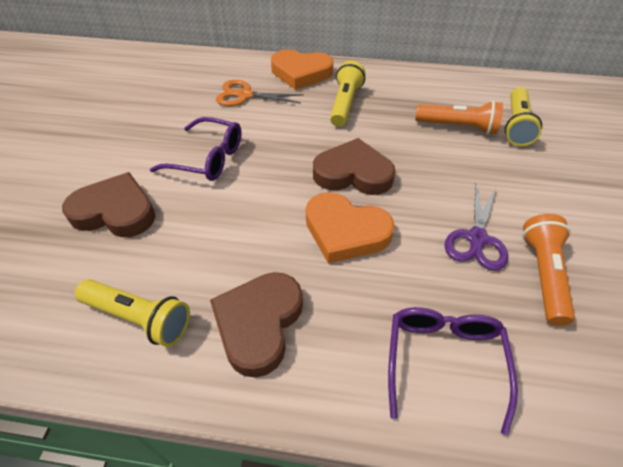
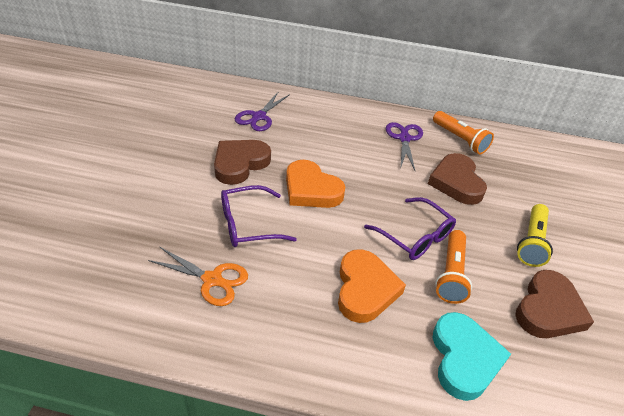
purple scissors: [445,185,508,271] = 1 -> [235,91,290,131] [386,122,423,171] = 2
turquoise heart: none = 0 -> [433,312,511,401] = 1
yellow flashlight: [75,279,190,347] [330,61,365,127] [505,87,542,146] = 3 -> [517,204,553,267] = 1

